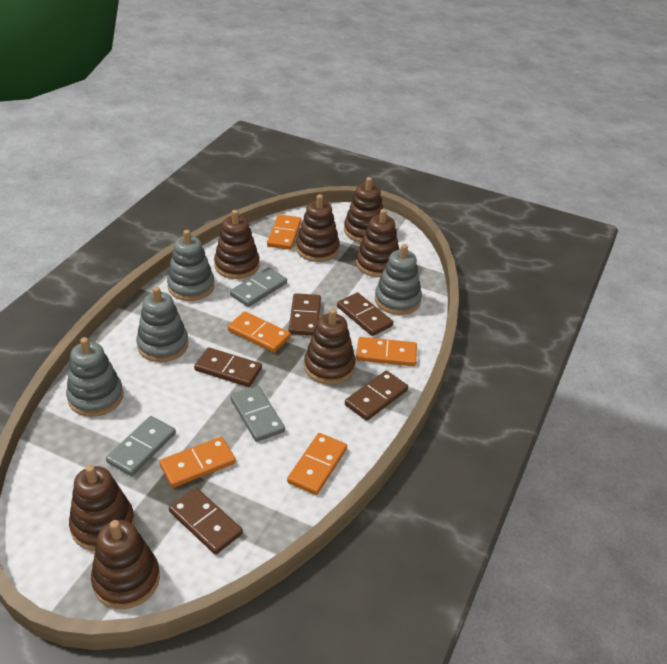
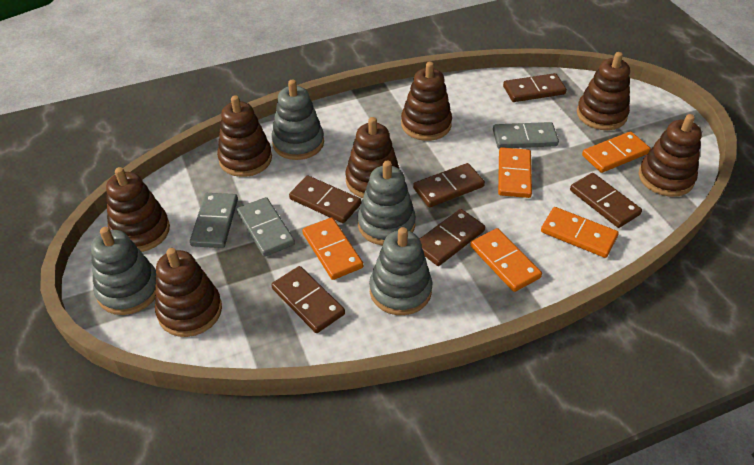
brown domino: [169,487,243,555] [194,347,262,387] [289,293,321,336] [337,293,393,336] [345,371,408,421] = 5 -> [272,266,345,333] [289,175,361,223] [413,163,485,207] [420,209,485,266] [503,73,567,102] [570,173,642,228] = 6

